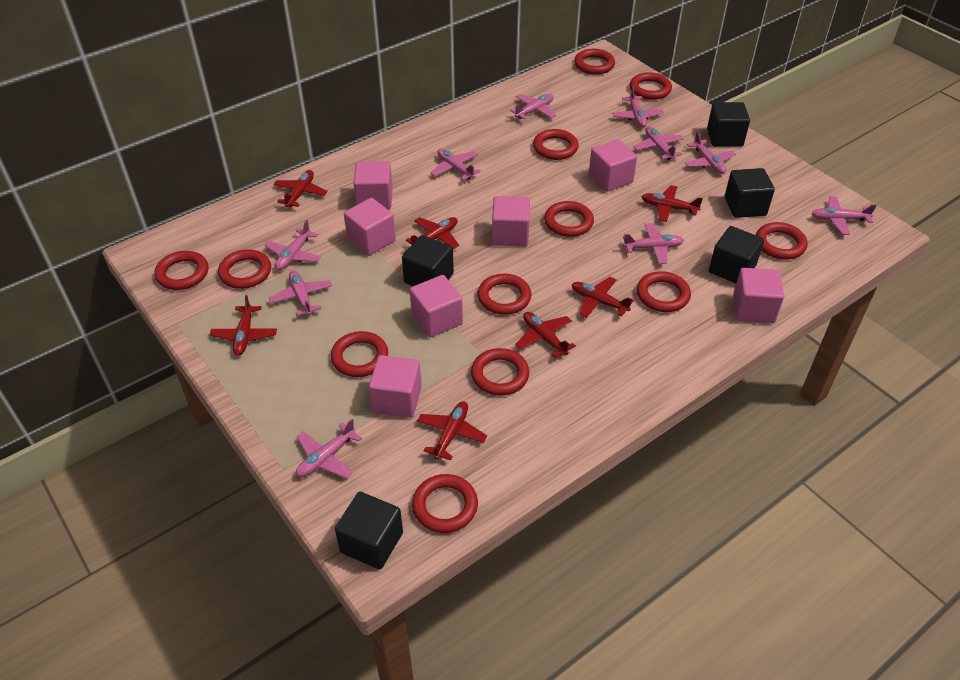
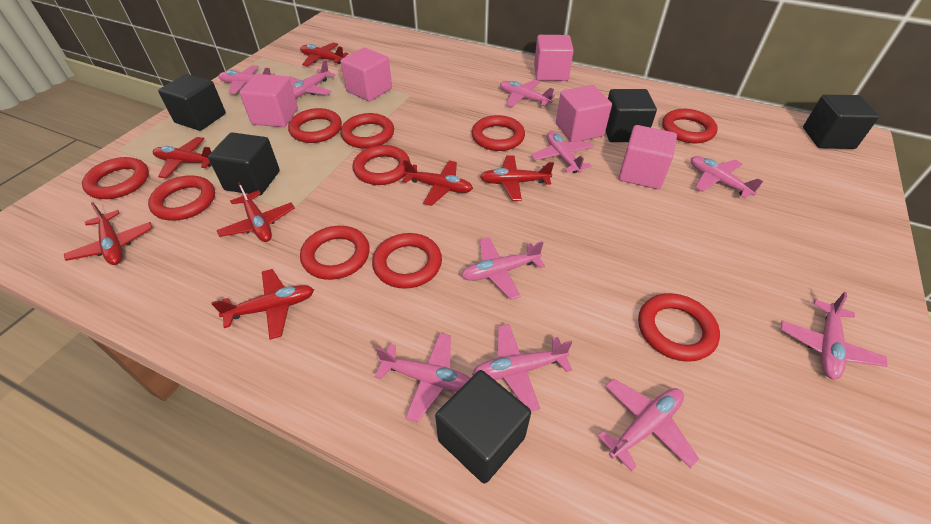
pink cube: [344,198,396,256] [353,161,393,209] [369,355,422,418] [410,275,463,338] [492,196,530,246] [589,139,637,192] [733,268,784,323] = 7 -> [240,74,298,127] [340,48,392,102] [534,35,574,81] [556,85,612,142] [619,125,677,189] = 5
red ring: [155,251,208,290] [218,249,271,289] [331,331,388,377] [412,474,478,533] [471,348,529,396] [478,274,531,315] [533,129,579,160] [544,201,594,237] [574,49,615,75] [630,72,672,100] [637,271,691,312] [756,222,807,260] = 12 -> [82,157,149,199] [148,175,215,221] [288,108,342,143] [300,226,370,280] [341,113,394,149] [353,145,410,185] [372,233,442,289] [472,115,525,151] [638,293,720,362] [662,109,718,143] = 10

